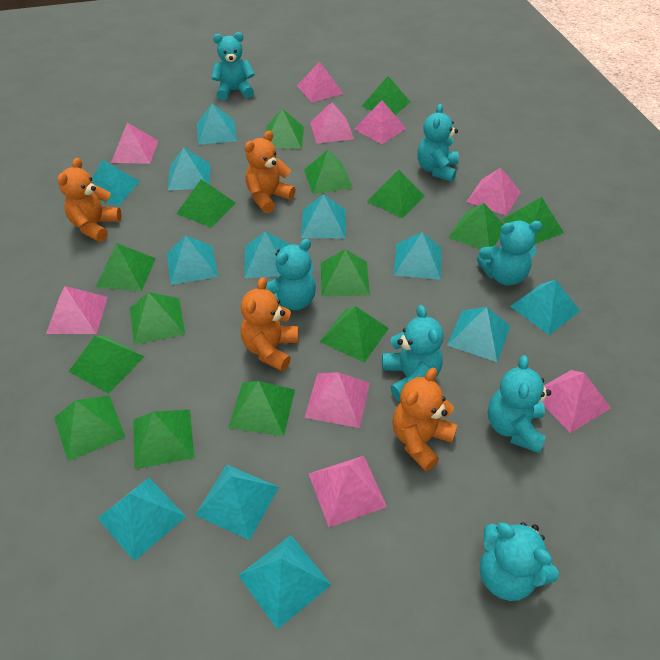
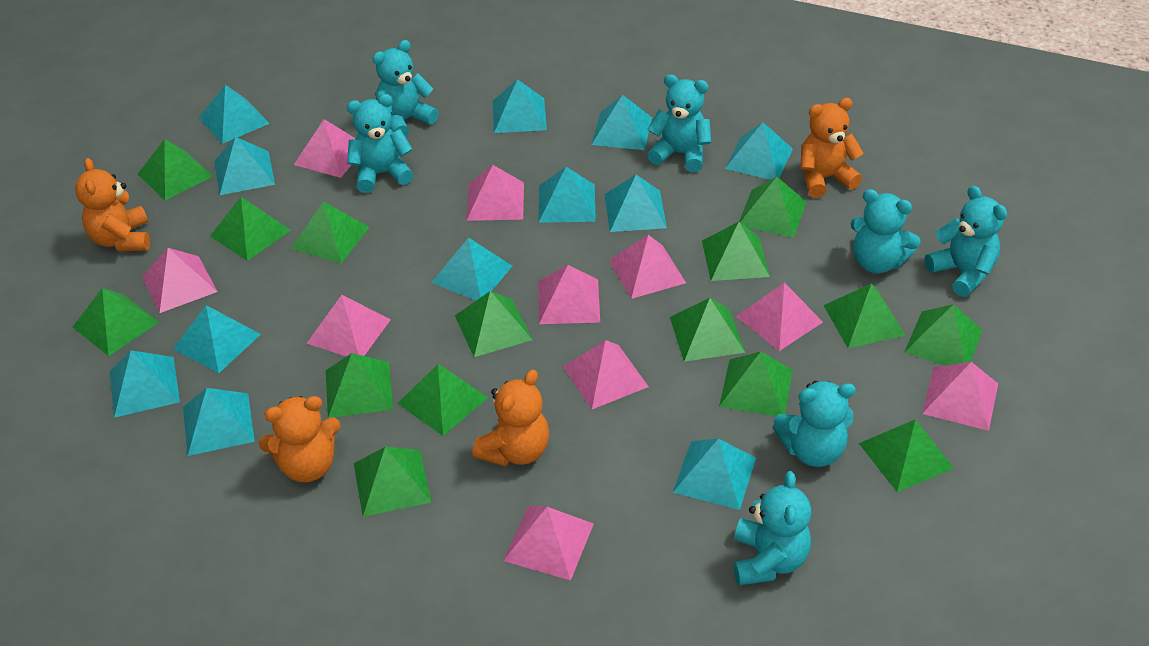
pink pyramid: [46,286,108,334] [111,123,158,164] [297,62,343,102] [305,372,370,428] [309,456,387,527] [310,102,354,144] [354,101,407,144] [466,168,521,216] [543,370,611,433] = 9 -> [142,248,217,313] [294,119,355,178] [306,295,391,356] [466,165,524,221] [503,505,594,580] [539,265,600,324] [563,340,649,409] [609,235,686,299] [736,282,823,351] [922,362,998,431] = 10

